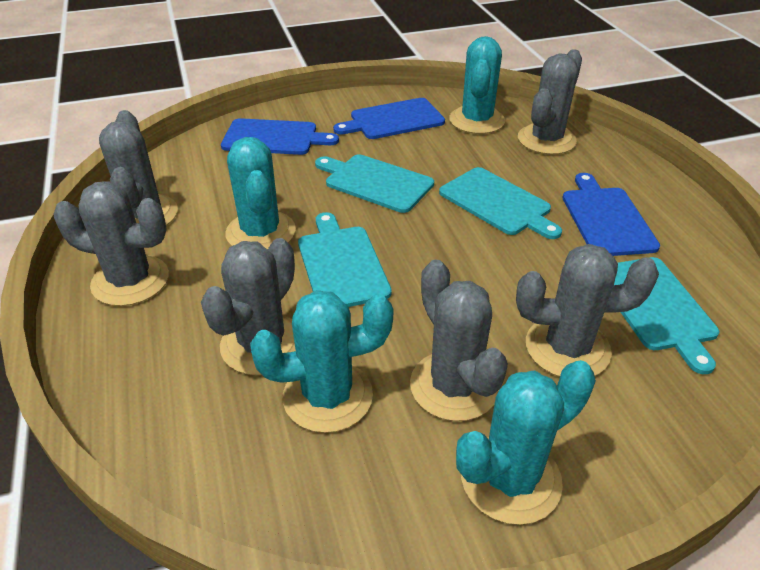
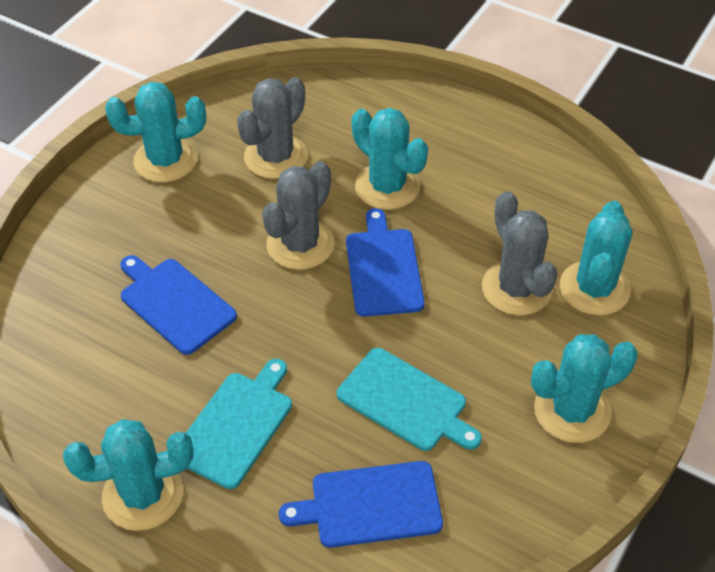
grey cactus: [54,181,169,306] [99,110,178,226] [201,238,296,375] [410,260,508,421] [516,244,659,377] [518,49,582,155] = 6 -> [237,77,308,179] [262,161,335,270] [482,191,557,316] = 3
turquoise cactus: [225,137,296,250] [250,290,394,433] [449,36,505,134] [456,360,596,525] = 4 -> [63,419,194,531] [105,82,206,183] [352,108,428,210] [531,334,638,443] [560,201,632,316] = 5
turquoise cutting board: [298,212,392,307] [315,154,434,213] [439,167,562,239] [614,257,719,374] = 4 -> [186,359,292,489] [337,348,482,451] = 2

